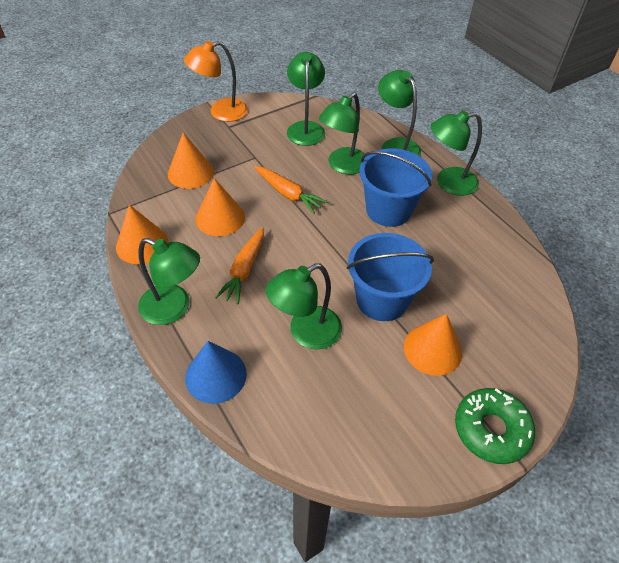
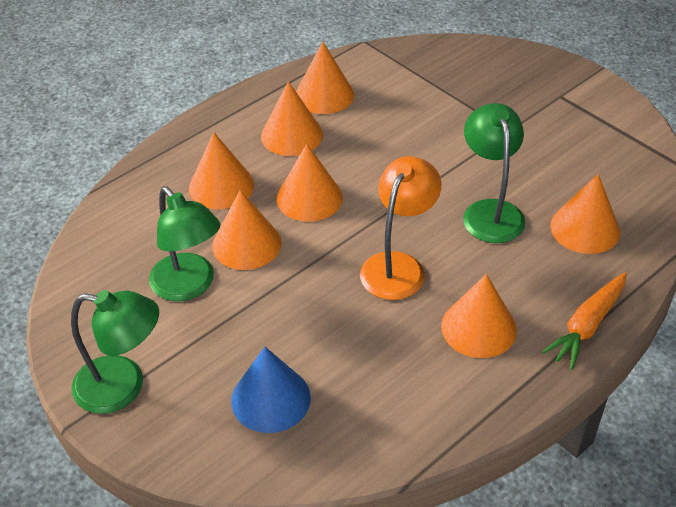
blue bucket: [347,233,434,321] [359,149,432,227] = 2 -> none = 0
green donut: [455,388,535,464] = 1 -> none = 0
green lamp: [138,238,200,325] [266,263,342,349] [287,52,325,146] [319,92,365,175] [378,70,421,156] [431,110,482,196] = 6 -> [71,290,159,414] [149,186,221,301] [463,103,525,243] = 3
orange carrot: [215,227,264,304] [254,166,328,214] = 2 -> [541,273,627,370] = 1
orange cone: [116,204,168,264] [168,133,214,189] [196,178,245,236] [404,314,462,376] = 4 -> [189,132,254,209] [212,190,282,270] [261,81,323,156] [277,144,343,222] [296,42,354,114] [441,274,517,358] [550,174,620,254] = 7

